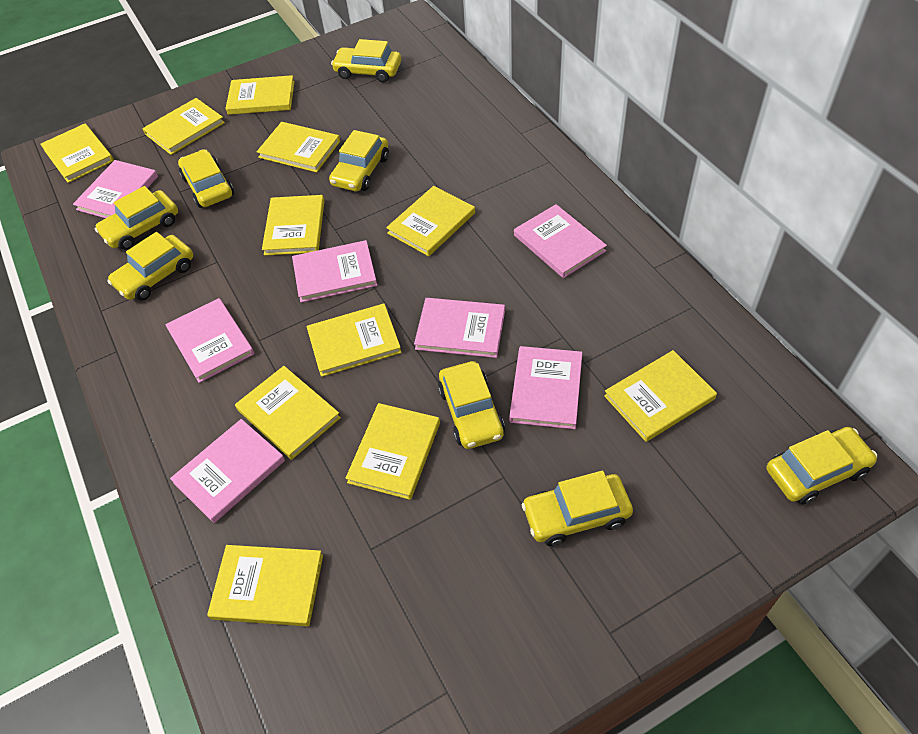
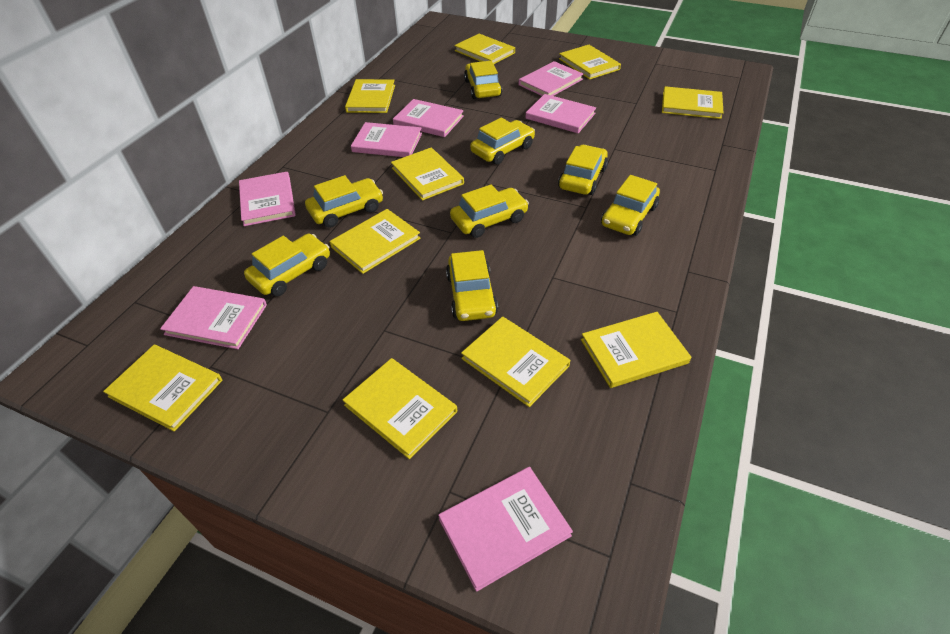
yellow book: [40,124,114,183] [142,98,225,155] [207,545,323,626] [226,75,295,115] [235,366,341,460] [257,122,340,172] [262,195,324,256] [307,304,402,377] [345,403,440,500] [386,186,475,256] [604,350,717,442] = 11 -> [103,344,222,431] [330,209,421,274] [343,358,457,459] [345,79,395,113] [391,148,464,201] [454,34,515,64] [461,316,570,407] [559,45,621,80] [581,312,691,388] [662,86,724,119] = 10

